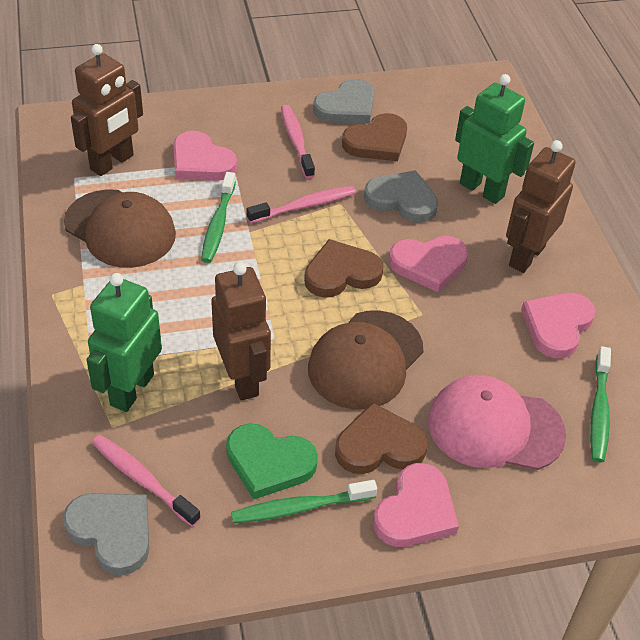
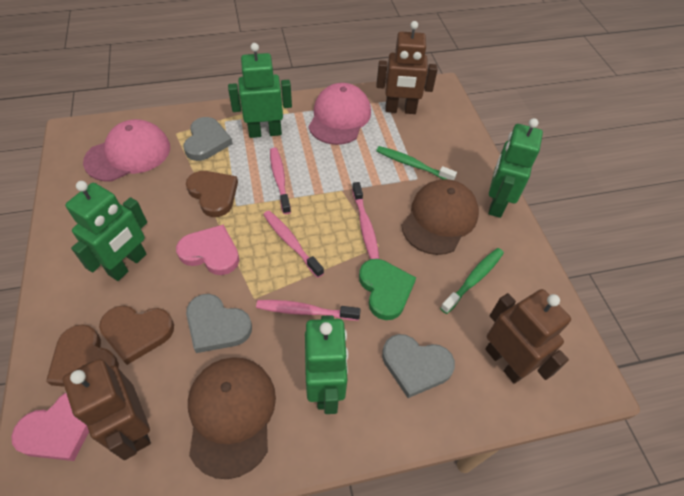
green robot: [86,273,162,412] [455,74,534,204] = 2 -> [65,181,147,281] [228,43,292,138] [305,315,348,414] [488,118,543,218] = 4
green toothbrush: [201,172,236,263] [231,480,377,523] [590,346,611,462] = 3 -> [376,146,457,180] [440,248,504,314] = 2
pink cap: [428,375,566,470] = 1 -> [83,119,170,182] [308,83,371,145] = 2
pink heart: [173,131,237,181] [373,463,459,547] [389,236,468,292] [521,293,595,359] = 4 -> [11,392,89,461] [176,225,239,275] = 2
pink toothbrush: [92,435,201,527] [247,186,356,223] [281,105,315,179] = 3 -> [256,300,361,321] [263,211,324,278] [270,147,291,214] [352,182,379,259] = 4

